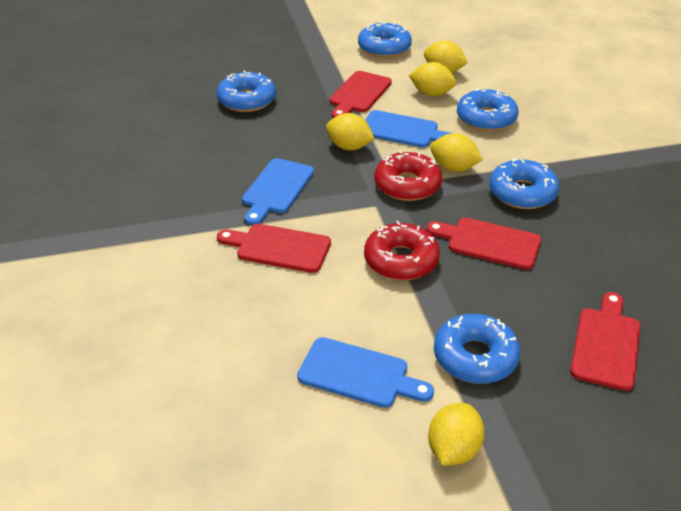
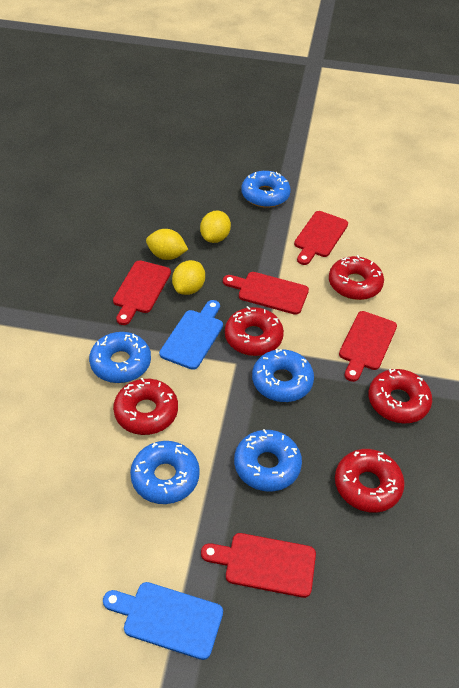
blue cutting board: [242,158,314,225] [297,337,434,408] [365,110,451,147] = 3 -> [103,582,223,660] [159,300,223,370] = 2
red cutting board: [217,224,331,273] [330,71,392,118] [426,218,541,270] [570,292,640,391] = 4 -> [113,260,171,325] [201,533,316,598] [223,272,309,315] [294,211,348,265] [339,311,397,382] = 5
red donut: [364,221,440,281] [374,151,442,201] = 2 -> [113,378,178,435] [225,306,284,356] [329,255,384,300] [335,449,405,513] [368,369,432,424] = 5
yellow lemon: [326,113,375,150] [409,62,456,96] [424,41,468,73] [428,403,484,465] [430,133,483,172] = 5 -> [146,229,188,260] [172,260,205,295] [200,211,231,243] = 3

